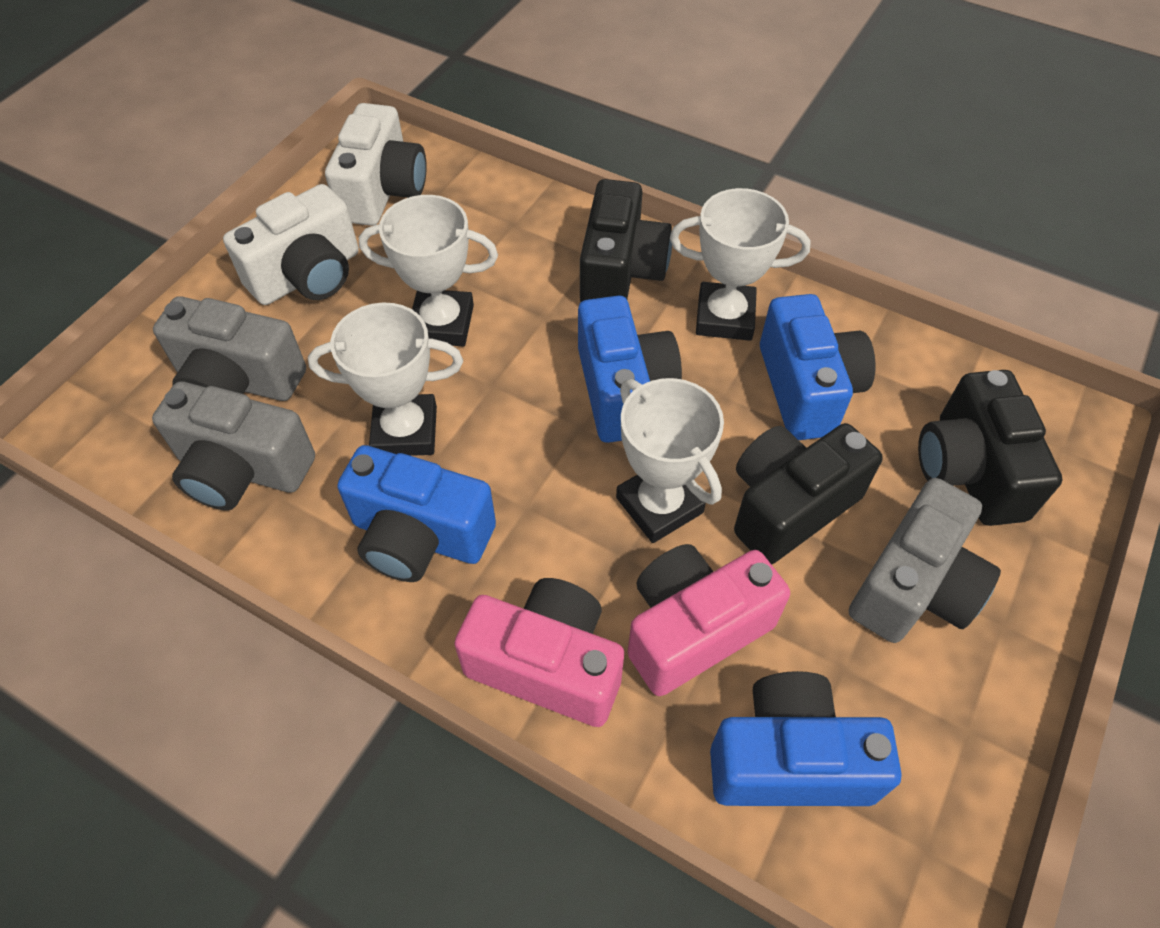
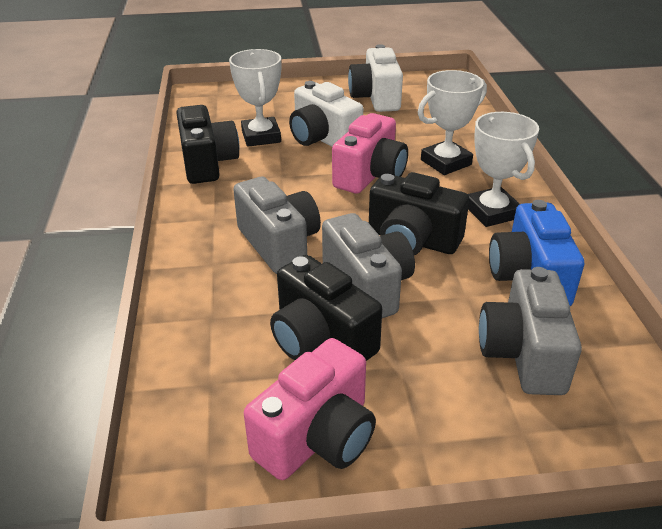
blue camera: [337,445,496,582] [578,296,682,443] [710,671,901,806] [760,294,876,440] = 4 -> [489,200,584,306] = 1
white trophy: [308,303,463,456] [359,195,498,346] [616,378,724,543] [670,188,810,341] = 4 -> [229,49,281,147] [418,70,487,175] [468,112,539,227] = 3

